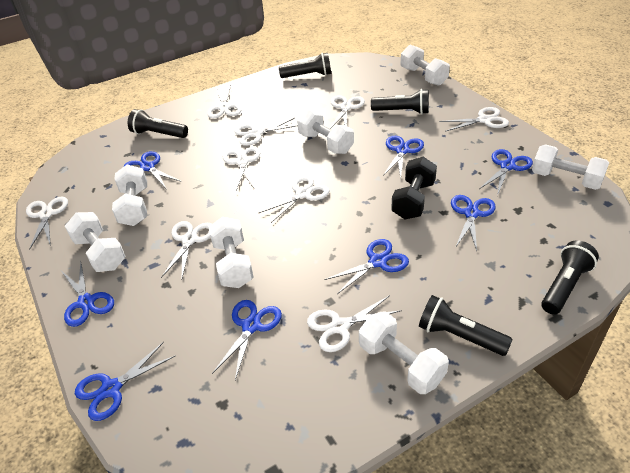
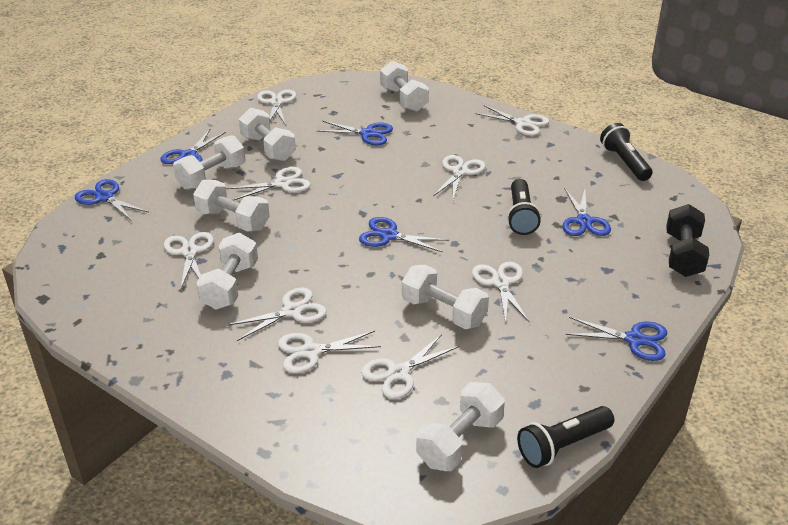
black flashlight: [128,109,188,138] [279,53,331,78] [371,89,429,114] [419,295,512,356] [541,240,599,315] = 5 -> [507,179,541,235] [517,406,614,468] [600,123,653,181] = 3
blue scissors: [61,262,114,327] [75,342,176,421] [124,151,182,190] [212,300,282,380] [324,239,409,294] [383,136,424,179] [451,195,496,251] [479,149,533,196] = 8 -> [75,179,148,221] [160,129,226,164] [317,121,393,145] [359,217,449,252] [563,189,611,236] [566,317,667,361] = 6

